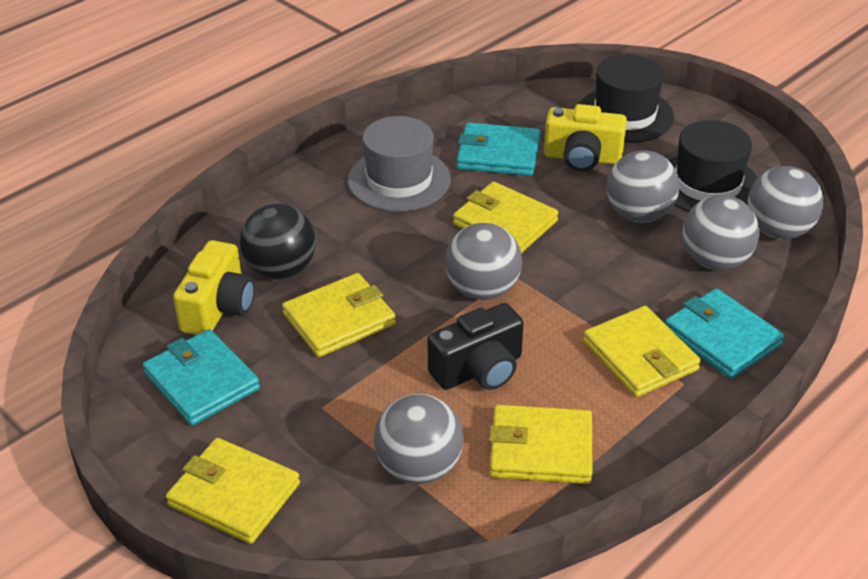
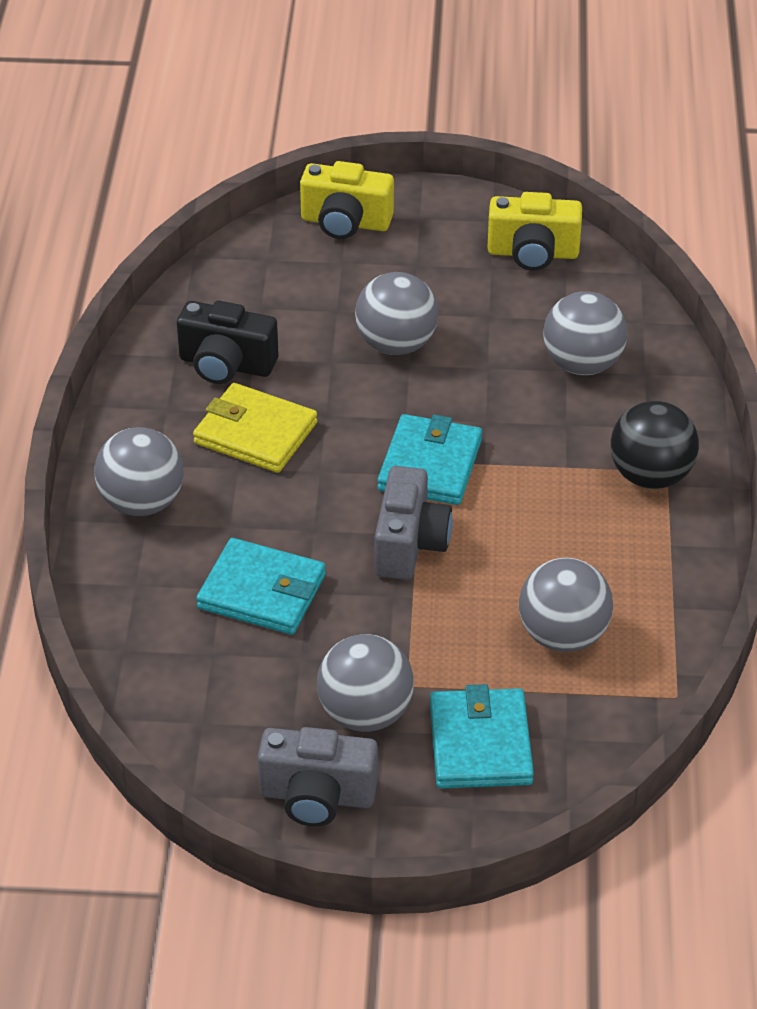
black hat: [579,55,674,143] [669,120,758,212] = 2 -> none = 0
grey camera: none = 0 -> [258,727,378,827] [375,466,453,580] = 2
grey hat: [348,116,451,212] = 1 -> none = 0
yellow wallet: [166,438,300,544] [282,273,396,357] [453,181,558,253] [489,405,592,484] [583,306,701,397] = 5 -> [193,383,317,473] = 1

